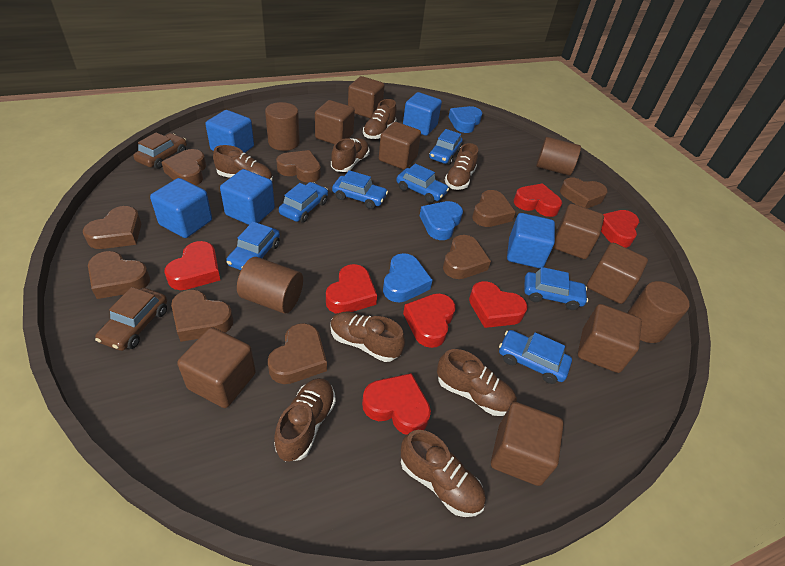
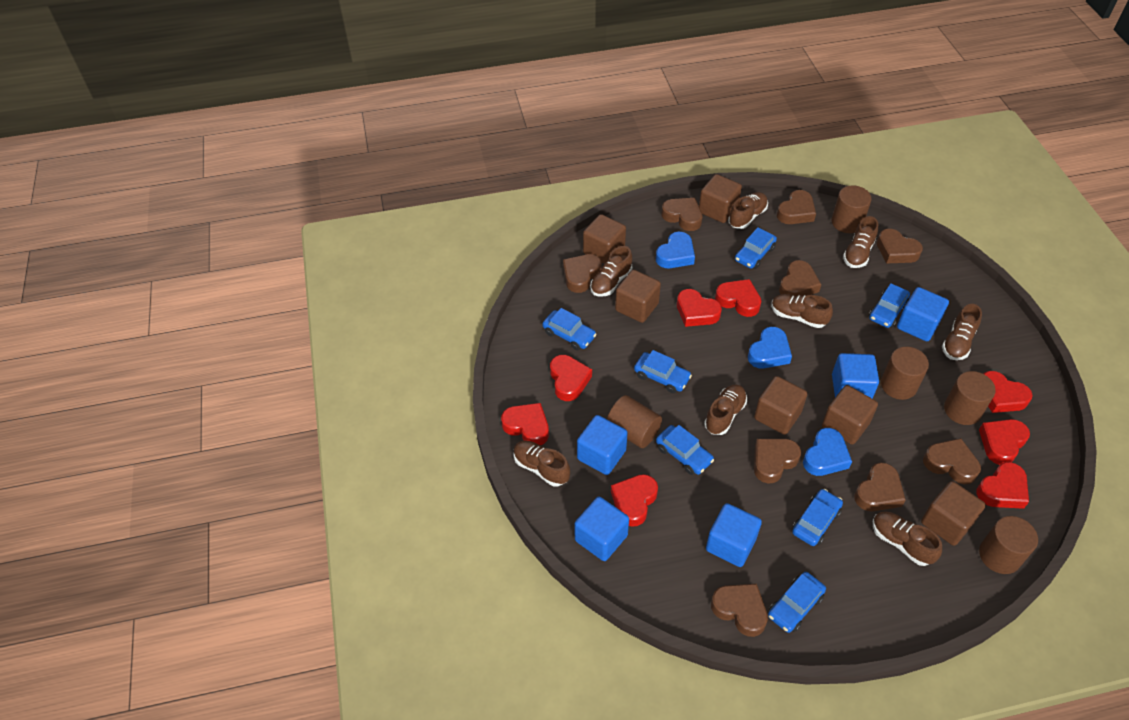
brown car: [95,287,167,351] [133,132,187,169] = 2 -> none = 0
brown cube: [177,327,256,408] [315,100,355,144] [348,76,385,118] [379,122,421,170] [491,402,564,486] [553,204,604,259] [578,304,642,373] [587,243,648,304] = 8 -> [583,214,626,264] [615,270,661,323] [699,174,742,223] [754,376,807,435] [822,385,878,445] [921,481,986,546] = 6
brown cylinder: [237,257,303,314] [265,102,300,151] [536,137,581,176] [627,281,690,343] = 4 -> [607,395,662,448] [831,185,872,233] [881,347,929,400] [944,371,996,425] [979,516,1038,574] = 5
red heart: [164,241,220,290] [326,264,377,314] [362,373,431,435] [403,293,456,348] [469,281,528,328] [514,183,562,217] [601,210,639,248] = 7 -> [501,403,549,446] [550,355,592,401] [611,474,658,527] [677,289,722,327] [715,279,762,317] [976,462,1029,509] [979,419,1030,465] [984,371,1033,413] = 8

